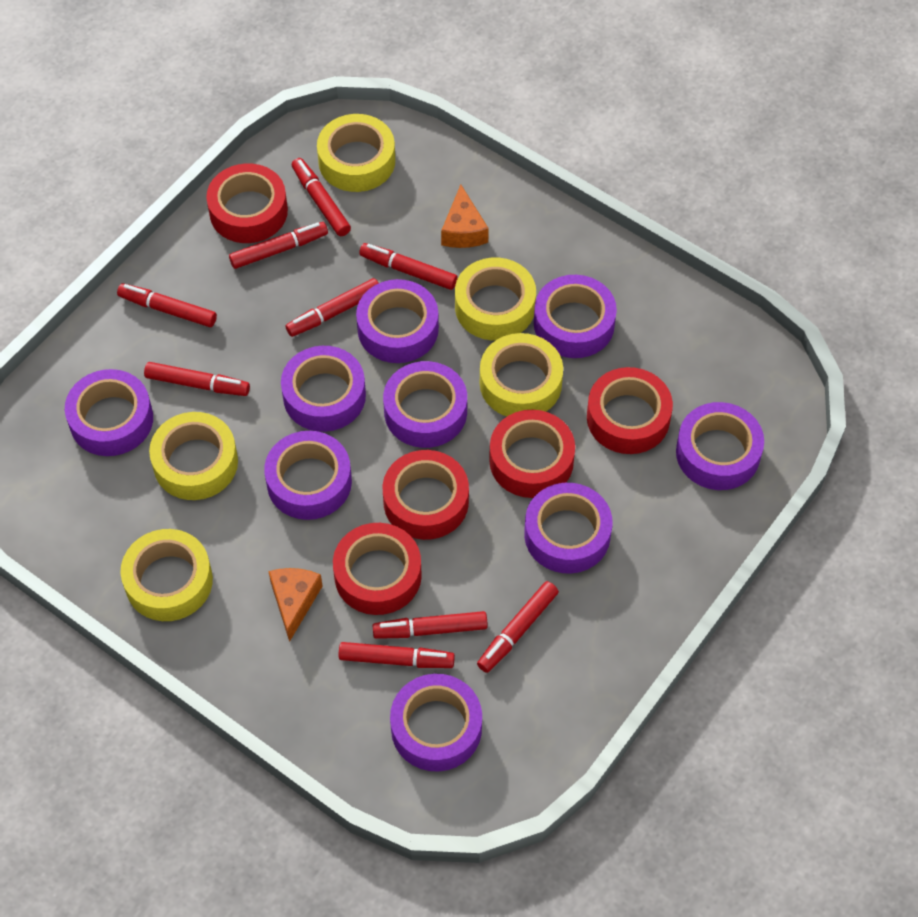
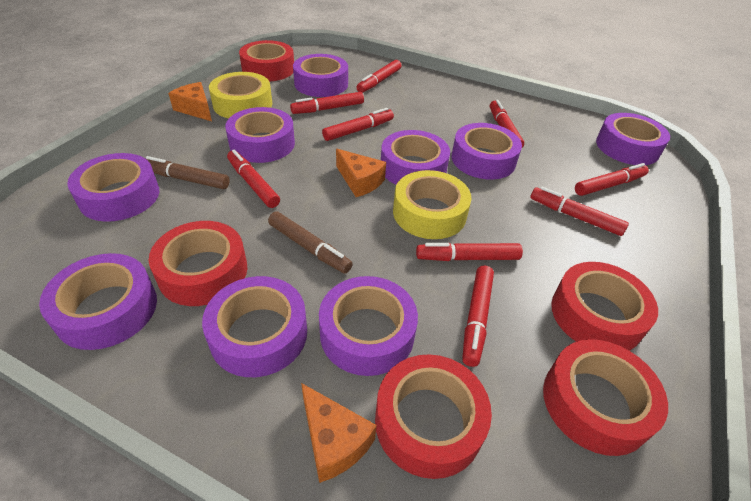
brown marker: none = 0 -> [145,156,230,189] [268,211,353,274] = 2
orange cheese: [268,568,322,642] [441,185,489,248] = 2 -> [168,82,212,121] [301,383,377,483] [336,149,386,197] = 3
yellow tape: [121,529,213,621] [149,412,238,500] [317,114,395,192] [455,258,536,340] [480,333,563,416] = 5 -> [209,72,272,118] [393,170,472,239] = 2

